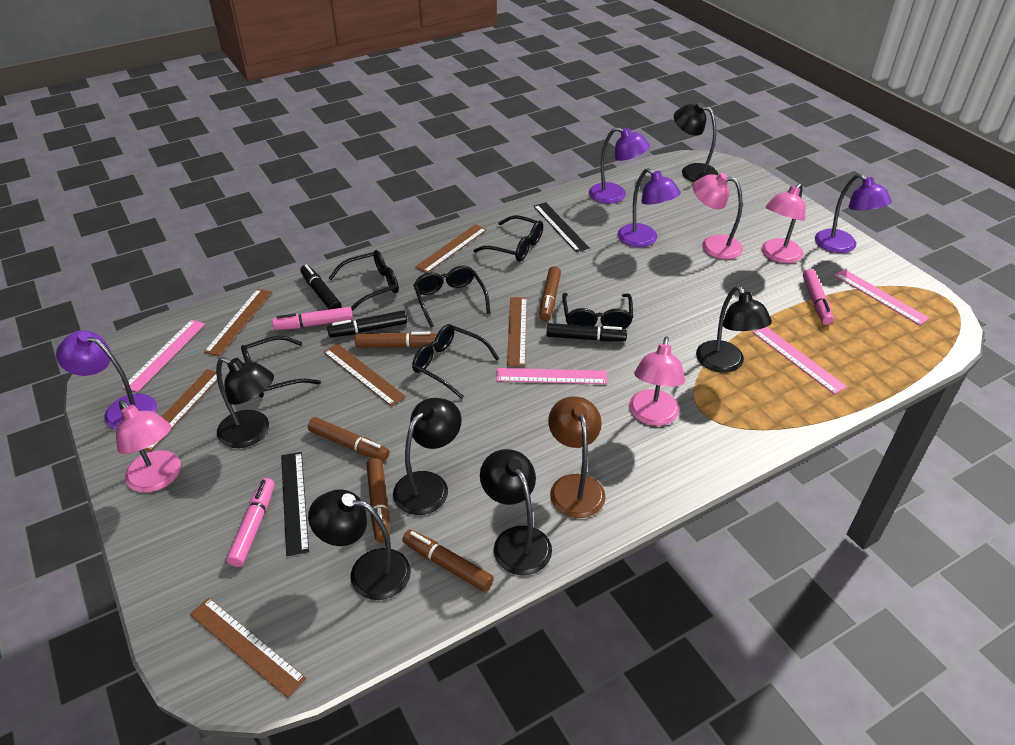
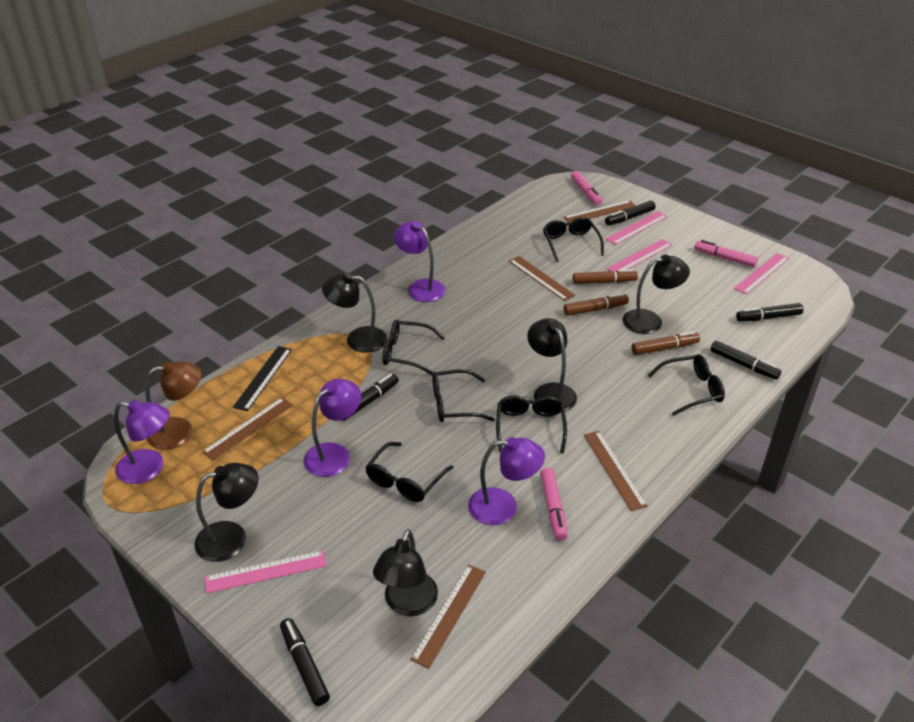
black lamp: [216,357,274,448] [308,489,411,600] [393,398,462,515] [480,449,552,575] [674,102,718,182] [696,286,772,373] = 6 -> [194,463,258,562] [322,272,387,353] [373,529,438,616] [527,318,577,413] [623,255,690,334] = 5
black marker: [300,264,342,310] [327,310,407,337] [547,323,627,341] = 3 -> [280,618,330,706] [343,373,399,421] [605,201,656,225] [711,341,782,380] [736,303,803,322] = 5
black ruler: [281,452,309,556] [533,202,590,252] = 2 -> [233,346,292,411] = 1
brown marker: [308,417,390,461] [355,332,436,348] [367,458,390,543] [402,530,494,592] [539,266,561,321] = 5 -> [564,293,629,316] [573,269,638,284] [631,331,700,355] = 3
brown ruler: [144,369,223,452] [190,598,306,698] [204,289,272,356] [323,343,406,407] [415,224,487,273] [507,297,527,367] = 6 -> [202,397,293,460] [410,564,486,669] [509,256,575,301] [564,200,636,223] [584,431,648,511] = 5
pink lamp: [116,400,181,493] [629,336,685,426] [693,173,743,259] [762,183,805,263] = 4 -> none = 0

